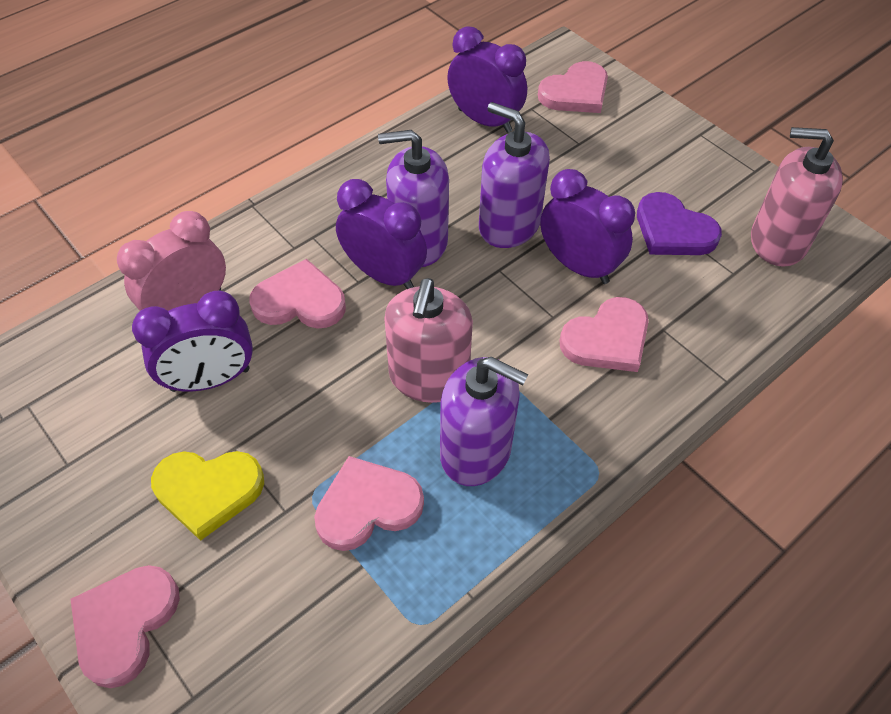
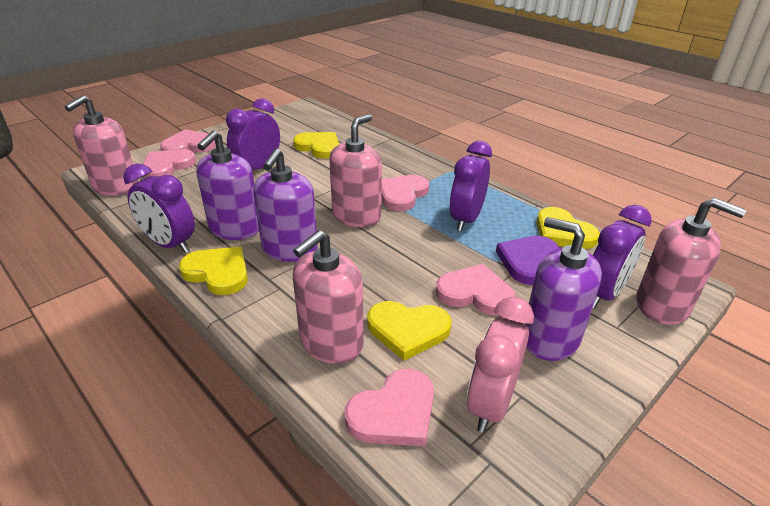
pink soap dispenser: [384,278,473,403] [751,127,843,267] = 2 -> [64,95,138,196] [293,230,364,364] [329,114,382,227] [636,198,746,325] = 4
yellow heart: [151,451,264,541] = 1 -> [179,247,248,295] [293,132,339,159] [367,301,452,361] [536,207,600,249] = 4

